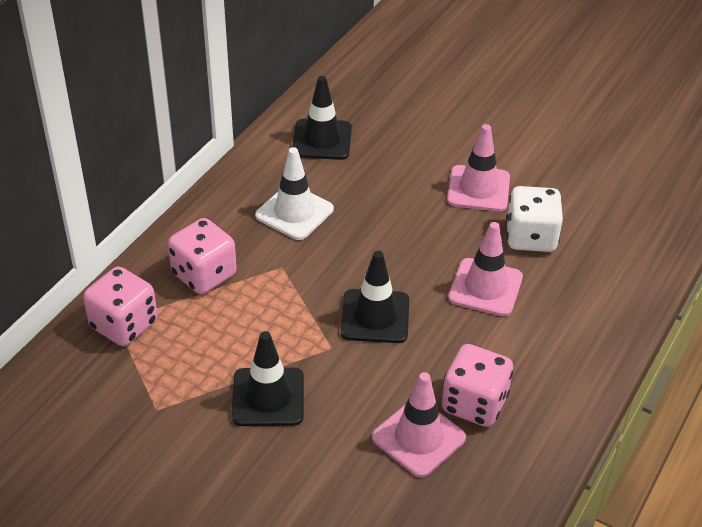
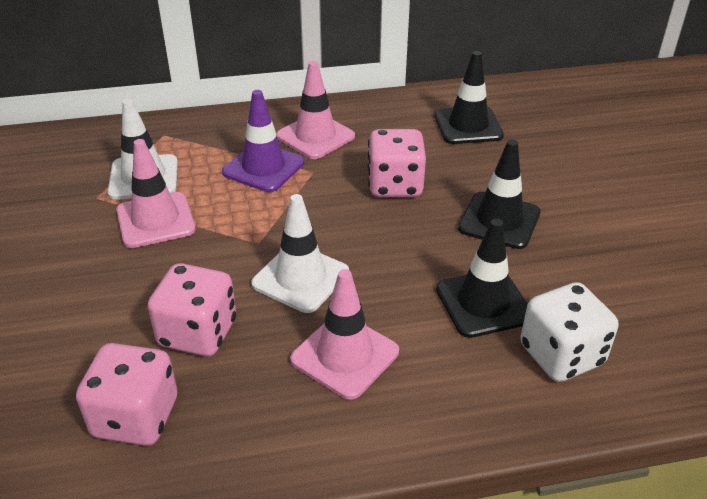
purple traffic cone: none = 0 -> [222,90,304,192] = 1
white traffic cone: [255,147,334,240] = 1 -> [108,99,178,200] [251,194,349,313] = 2

